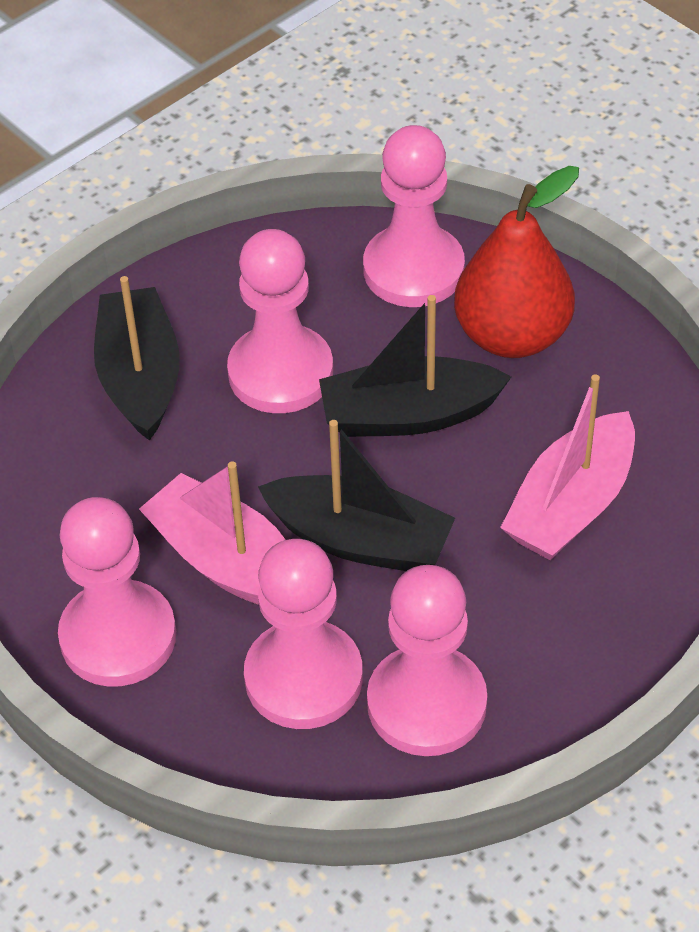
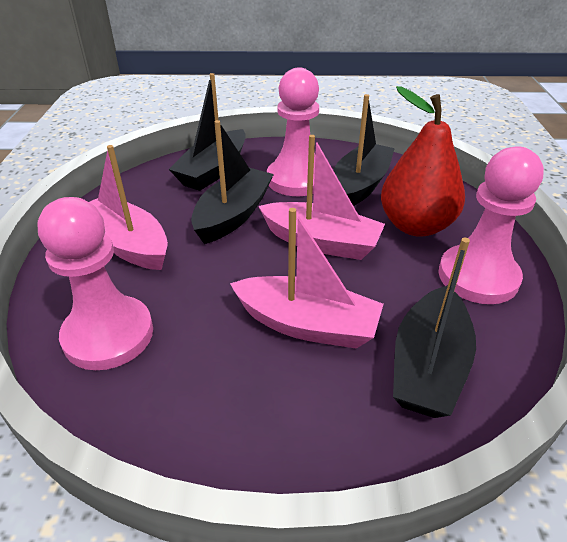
black boat: [94,276,180,441] [258,420,455,571] [319,295,511,437] = 3 -> [169,73,246,191] [191,120,274,244] [334,94,395,206] [393,238,476,418] = 4
pink boat: [139,461,286,605] [500,374,635,560] = 2 -> [89,145,168,270] [230,208,383,349] [258,135,385,260] = 3
pink pawn: [58,497,176,686] [227,229,333,413] [244,539,363,729] [363,125,465,307] [367,565,487,756] = 5 -> [38,197,153,370] [267,68,319,196] [438,146,544,304] = 3

